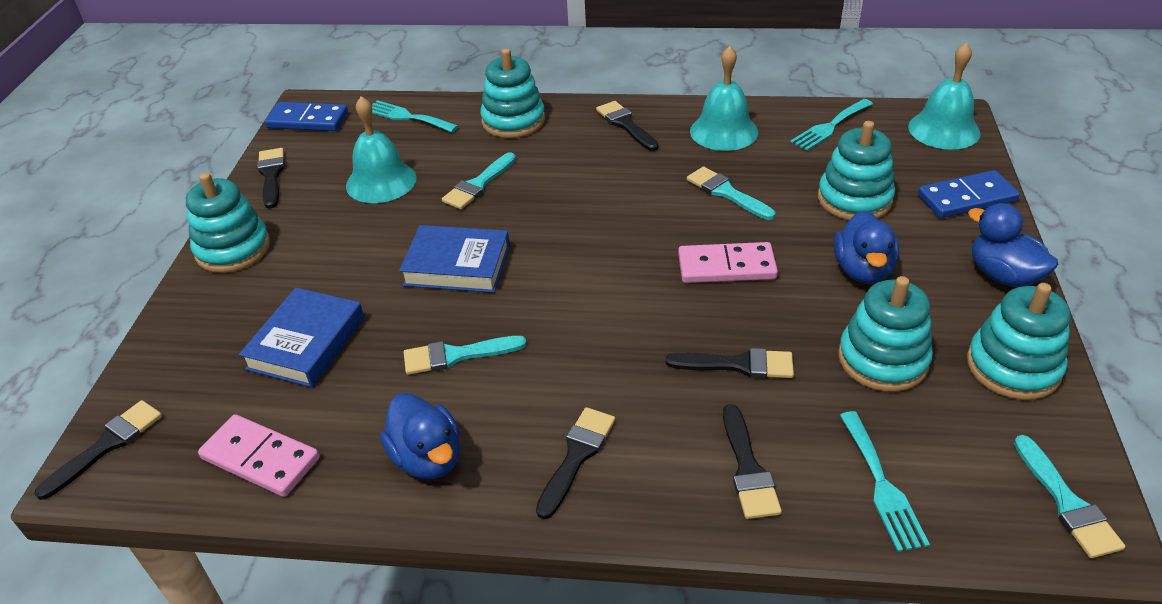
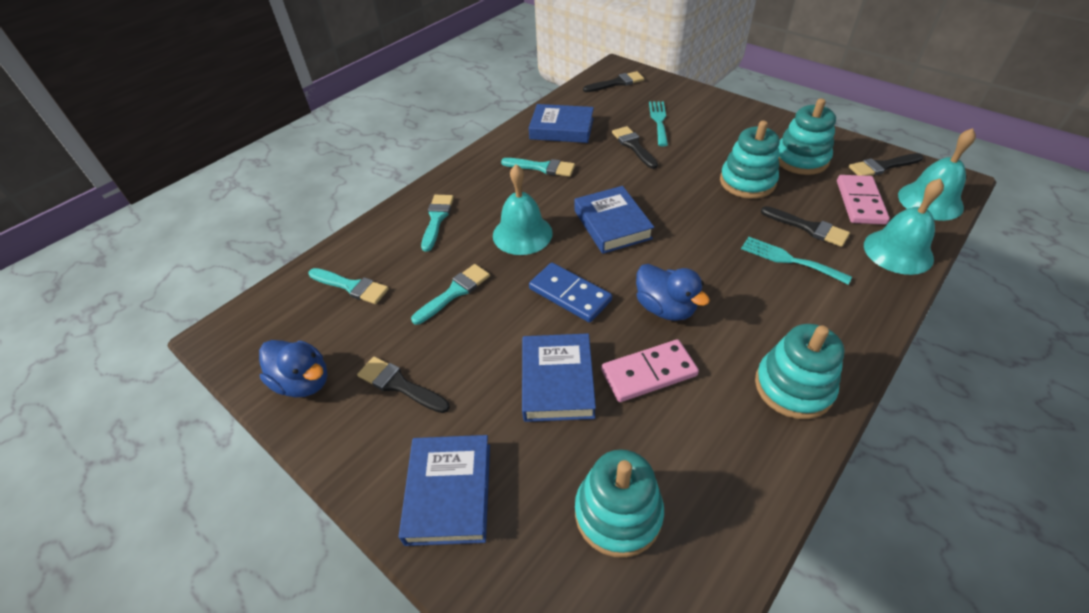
black brush: [34,400,162,500] [257,148,285,209] [536,407,615,519] [596,101,659,151] [666,348,794,378] [723,404,782,519] = 6 -> [357,356,450,413] [583,71,644,92] [612,126,658,169] [761,206,850,247] [849,153,923,176] = 5
blue book: [239,288,364,387] [399,225,510,293] = 2 -> [399,435,490,546] [522,333,596,422] [529,104,594,143] [574,186,654,254] = 4
blue domino: [265,102,348,131] [918,170,1020,218] = 2 -> [529,263,612,323] = 1
blue duck: [380,393,460,479] [834,211,899,284] [968,203,1058,287] = 3 -> [259,340,328,398] [636,264,710,321] = 2
turquoise fork: [372,100,458,132] [790,99,873,151] [840,411,930,552] = 3 -> [649,101,668,146] [741,237,852,285] = 2
turquoise stacking toy: [186,173,270,273] [480,48,545,138] [818,121,895,220] [838,276,933,392] [967,283,1071,400] = 5 -> [575,449,664,558] [720,121,780,199] [755,324,844,419] [778,98,836,175] = 4

